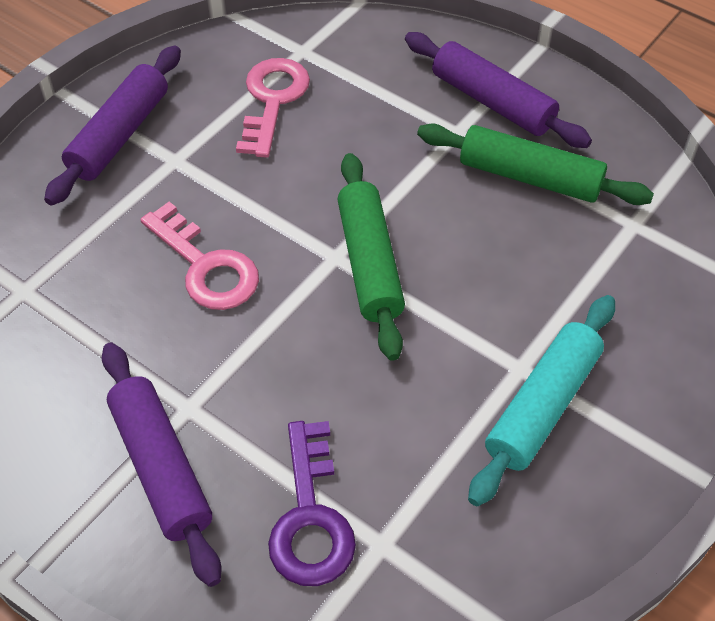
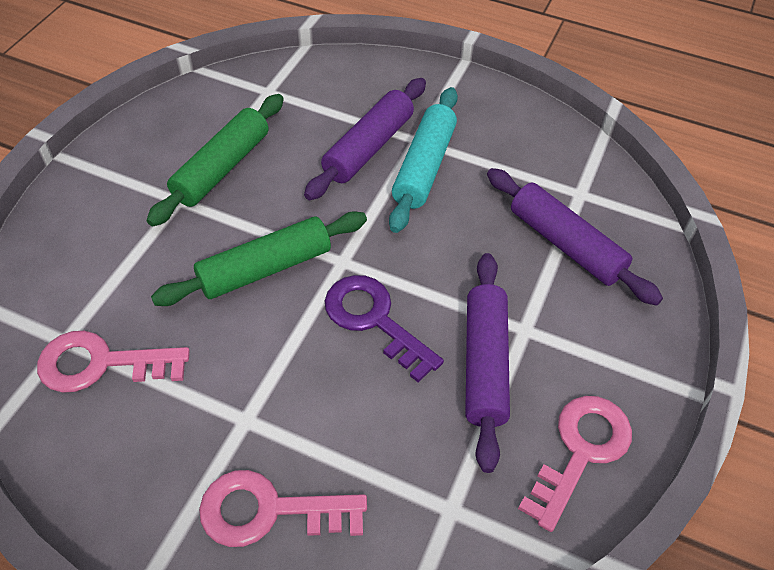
pink key: [140,202,259,310] [236,58,310,158] = 2 -> [37,331,190,393] [199,470,367,547] [518,396,632,532] = 3

